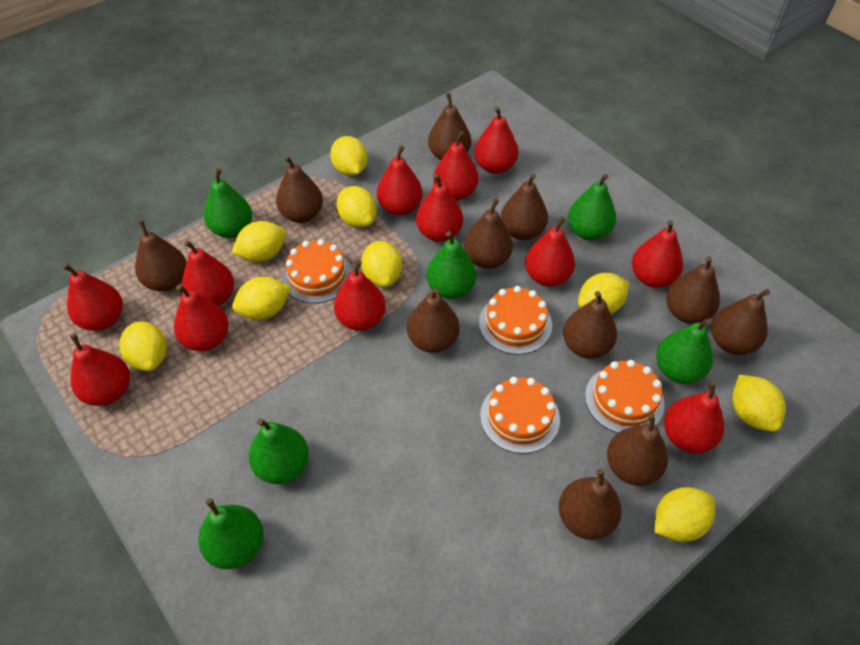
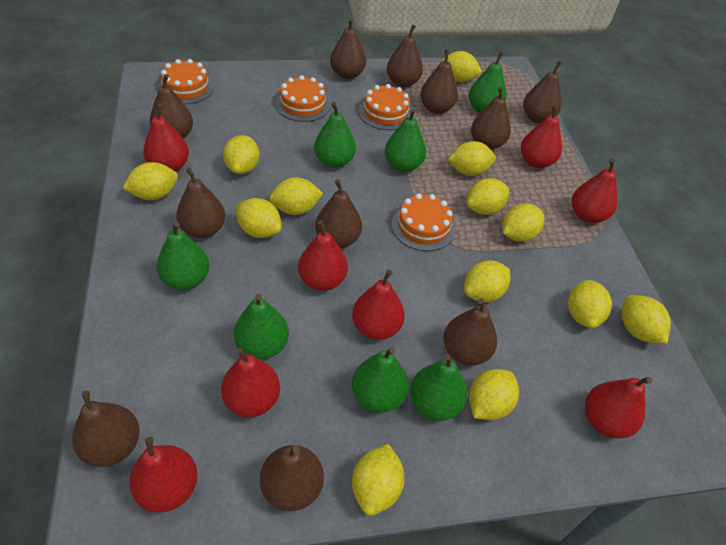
green pear: [198,498,264,569] [204,168,252,238] [249,418,309,484] [426,231,476,299] [568,174,616,240] [656,319,713,384] = 6 -> [156,222,209,290] [233,294,289,360] [314,102,356,168] [352,347,409,413] [385,109,426,172] [410,354,467,421] [469,51,506,113] = 7
red pear: [62,263,123,331] [70,334,130,406] [174,284,228,351] [182,240,234,306] [334,260,386,331] [377,145,423,215] [416,174,463,242] [433,131,478,200] [474,106,518,174] [525,216,575,286] [632,220,683,287] [664,381,724,453] = 12 -> [129,436,197,513] [143,104,189,172] [221,348,280,417] [298,220,348,291] [352,270,405,340] [521,104,562,168] [572,159,617,223] [585,377,652,439] = 8
yellow lemon: [119,321,167,371] [232,221,286,262] [232,277,291,320] [330,136,367,176] [336,186,377,227] [361,241,402,287] [578,273,629,314] [655,487,715,542] [732,375,786,432] = 9 -> [123,162,178,200] [223,135,259,174] [236,198,282,238] [269,177,323,215] [352,444,405,516] [441,51,482,82] [448,141,496,176] [464,260,510,302] [467,178,509,215] [469,369,519,420] [502,204,544,242] [568,280,612,328] [622,295,671,344] = 13

